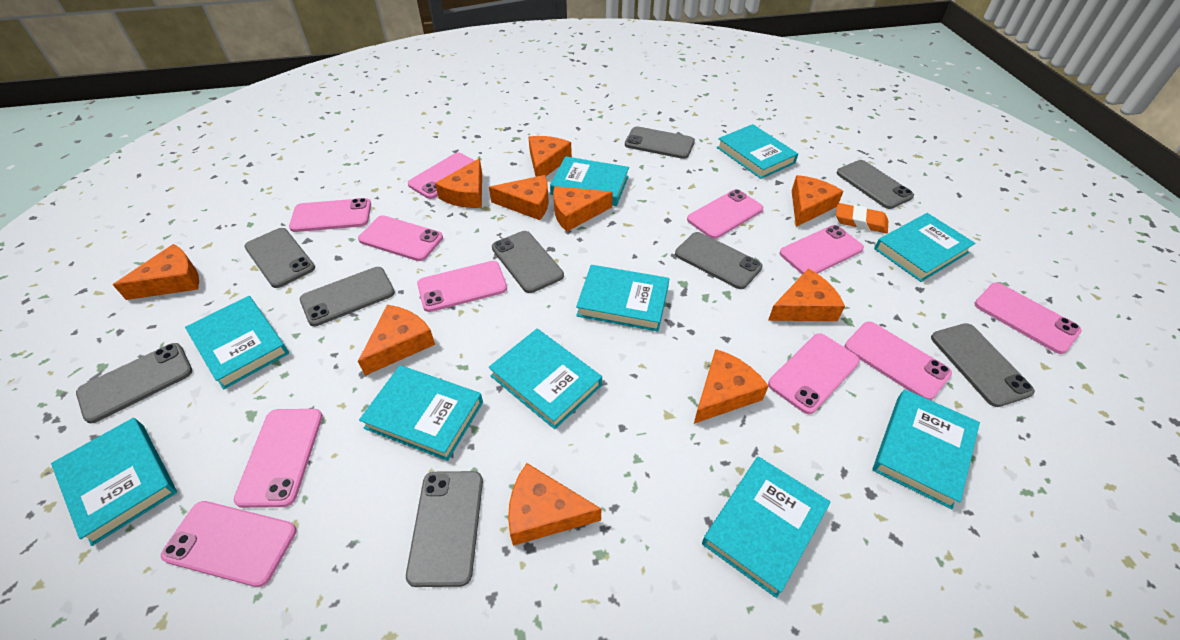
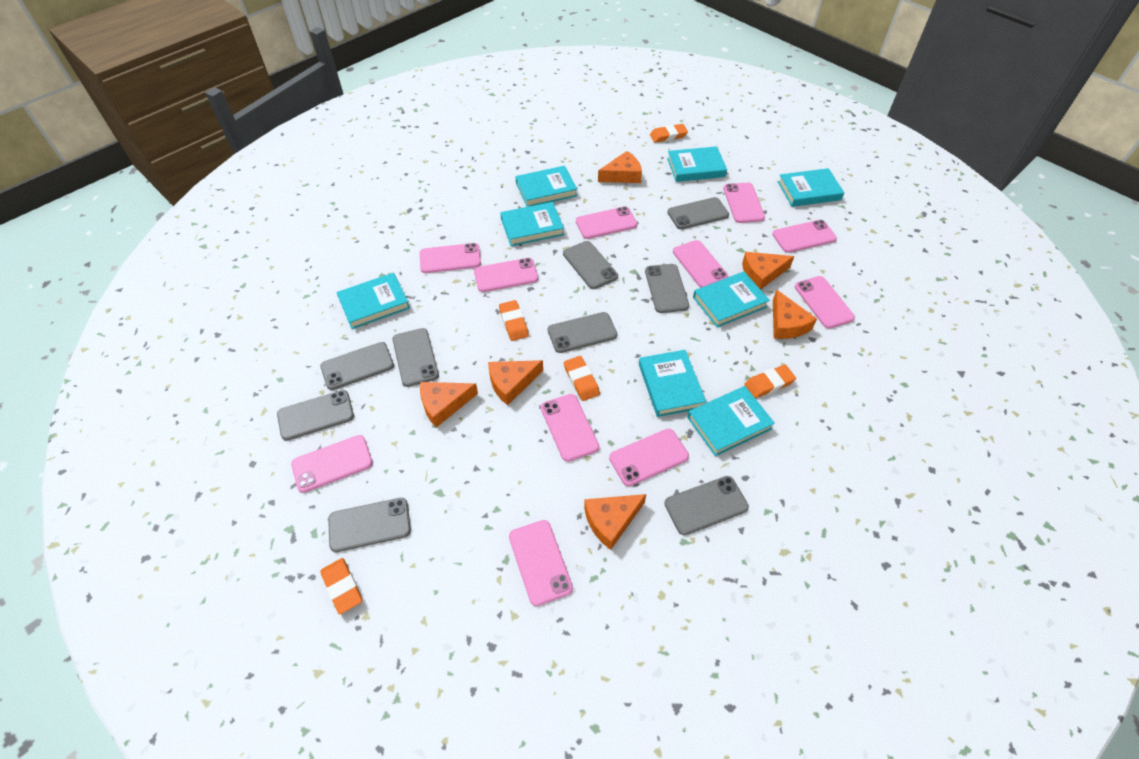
orange cheese: [113,244,199,300] [358,305,435,376] [435,158,482,208] [489,175,549,220] [508,463,601,546] [528,136,572,177] [553,186,613,232] [694,349,768,424] [768,268,845,321] [792,175,843,227] = 10 -> [420,382,478,428] [488,360,543,405] [584,494,646,550] [598,151,642,183] [742,252,794,290] [773,290,817,339] = 6
orange eraser: [836,203,888,233] = 1 -> [321,558,362,615] [499,300,529,341] [564,356,600,401] [650,124,688,143] [744,365,796,398] = 5
turquoise book: [51,418,177,546] [185,296,289,389] [359,365,483,461] [488,329,602,429] [550,156,629,206] [576,265,669,332] [702,456,831,598] [717,124,798,179] [873,389,980,509] [874,213,975,282] = 10 -> [336,273,410,329] [500,202,564,246] [515,166,577,207] [639,350,706,417] [667,146,727,182] [687,386,775,456] [693,272,770,327] [778,168,844,207] = 8

